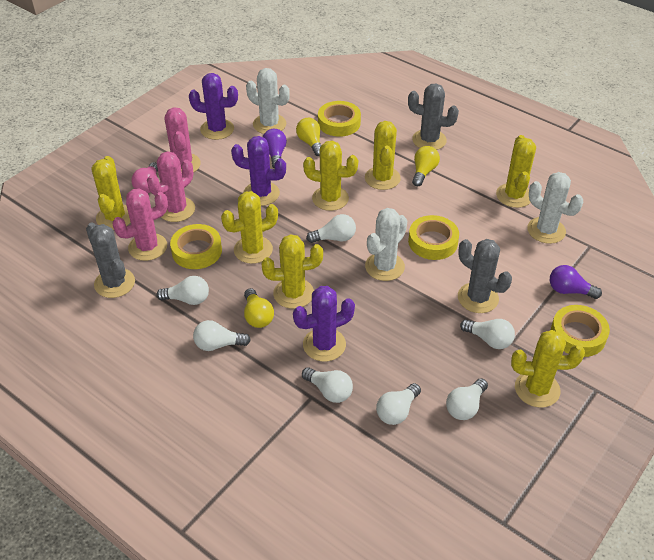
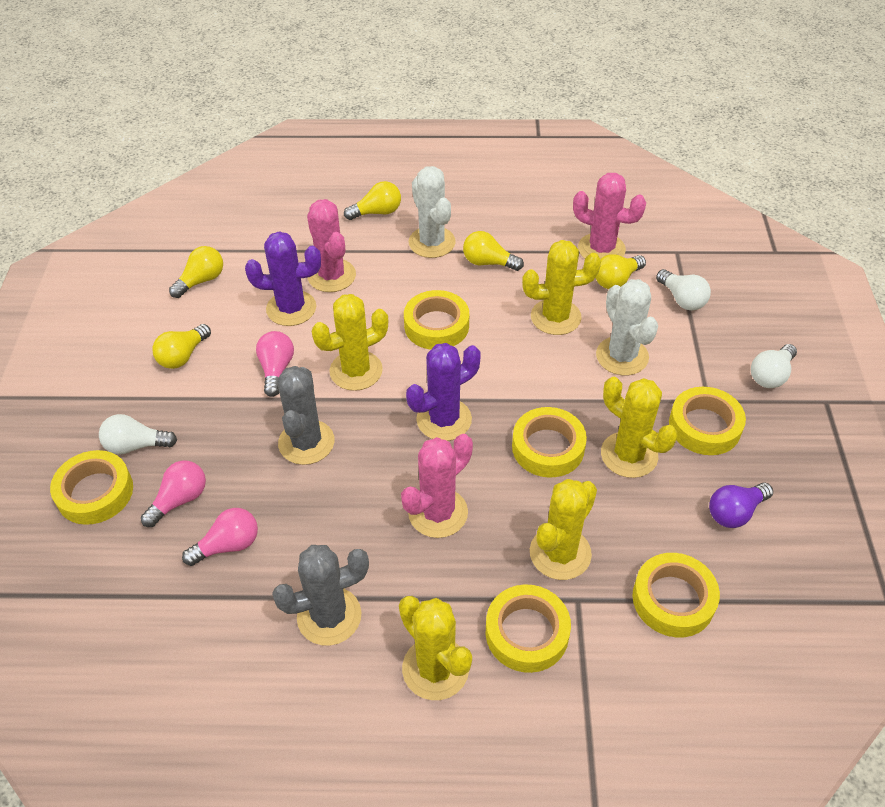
grey cactus: [86,223,135,298] [408,83,459,150] [458,239,512,313] = 3 -> [272,545,369,646] [277,366,335,465] = 2
pink light bulb: [132,162,158,193] = 1 -> [141,460,206,527] [182,508,258,566] [256,331,294,397] = 3
purple cactus: [189,73,238,140] [231,136,286,206] [293,286,355,362] = 3 -> [245,231,321,326] [406,343,481,441] = 2
purple light bulb: [263,129,287,169] [550,265,602,299] = 2 -> [709,482,773,528] = 1
white cactus: [246,68,290,134] [365,208,407,281] [527,172,583,244] = 3 -> [409,166,456,258] [596,279,658,375] = 2
white light bulb: [156,276,209,305] [193,320,251,351] [302,367,353,403] [306,214,356,243] [376,383,421,425] [446,378,488,420] [460,319,515,349] = 7 -> [99,414,177,455] [656,269,711,311] [751,344,797,388] = 3
yellow cactus: [92,156,131,230] [221,191,278,264] [261,234,323,309] [303,141,358,211] [365,121,401,190] [496,135,536,208] [511,330,585,408] = 7 -> [312,294,388,391] [399,596,472,700] [522,240,601,335] [530,479,597,580] [601,377,677,478] = 5
yellow light bulb: [244,288,274,328] [296,118,322,156] [412,146,440,186] = 3 -> [152,324,211,369] [169,246,223,298] [344,181,401,220] [463,231,524,271] [595,254,646,289] = 5
yellow tape: [170,224,222,269] [318,101,361,137] [408,215,459,260] [551,305,610,357] = 4 -> [50,450,133,525] [404,290,469,349] [486,584,571,673] [512,407,587,477] [632,553,720,637] [669,387,746,455] = 6

